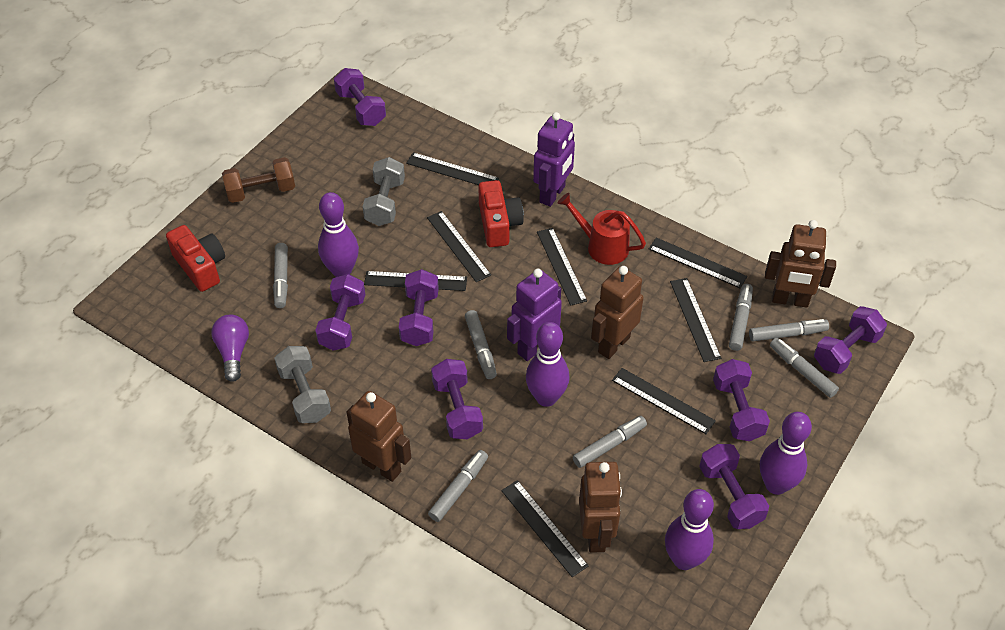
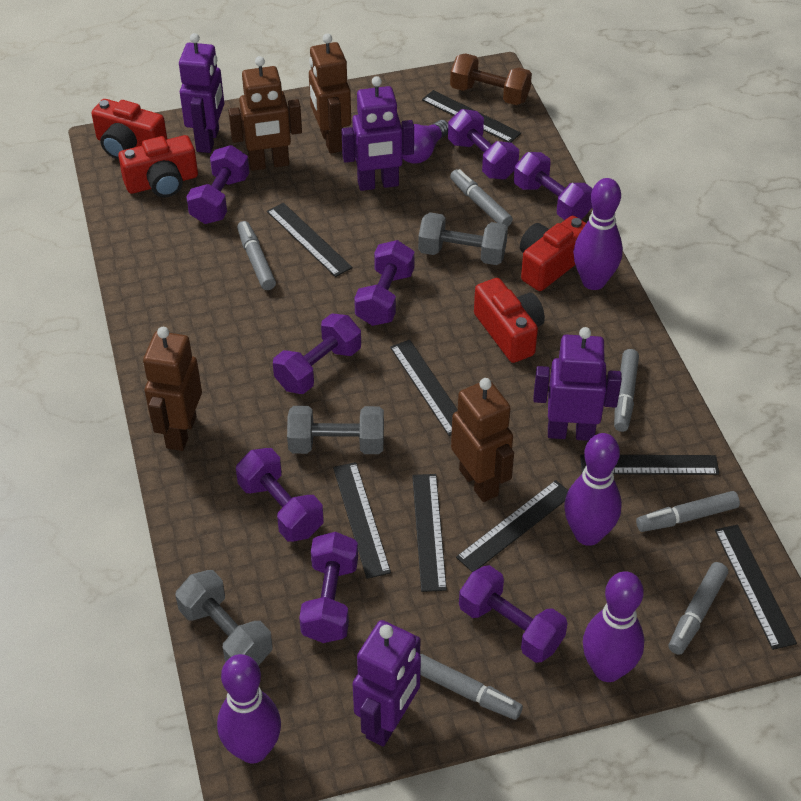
grey dumbbell: [274,346,331,423] [363,157,405,226] = 2 -> [175,570,273,666] [287,406,384,454] [418,212,508,265] = 3
grey marker: [273,243,288,308] [428,450,488,522] [465,310,497,379] [573,416,647,468] [729,284,753,351] [749,319,829,341] [770,338,839,398] = 7 -> [237,221,276,290] [420,654,523,720] [450,169,513,227] [614,349,639,432] [636,491,740,532] [669,562,728,655] = 6
purple dumbbell: [315,274,365,351] [334,68,386,126] [399,269,439,346] [431,359,483,439] [699,444,769,529] [713,359,770,441] [814,306,887,374] = 7 -> [186,145,249,224] [236,448,324,542] [273,313,361,394] [299,532,358,643] [354,240,415,326] [448,109,519,180] [459,565,568,663] [514,152,593,220] = 8
purple robot: [507,268,562,361] [533,112,575,207] = 2 -> [179,33,224,153] [341,76,414,191] [353,620,421,747] [533,327,622,441] = 4
red camera: [166,225,225,292] [478,180,524,247] = 2 -> [91,99,167,159] [118,135,198,197] [474,278,545,363] [520,216,586,291] = 4
red watering can: [557,193,646,265] = 1 -> none = 0

